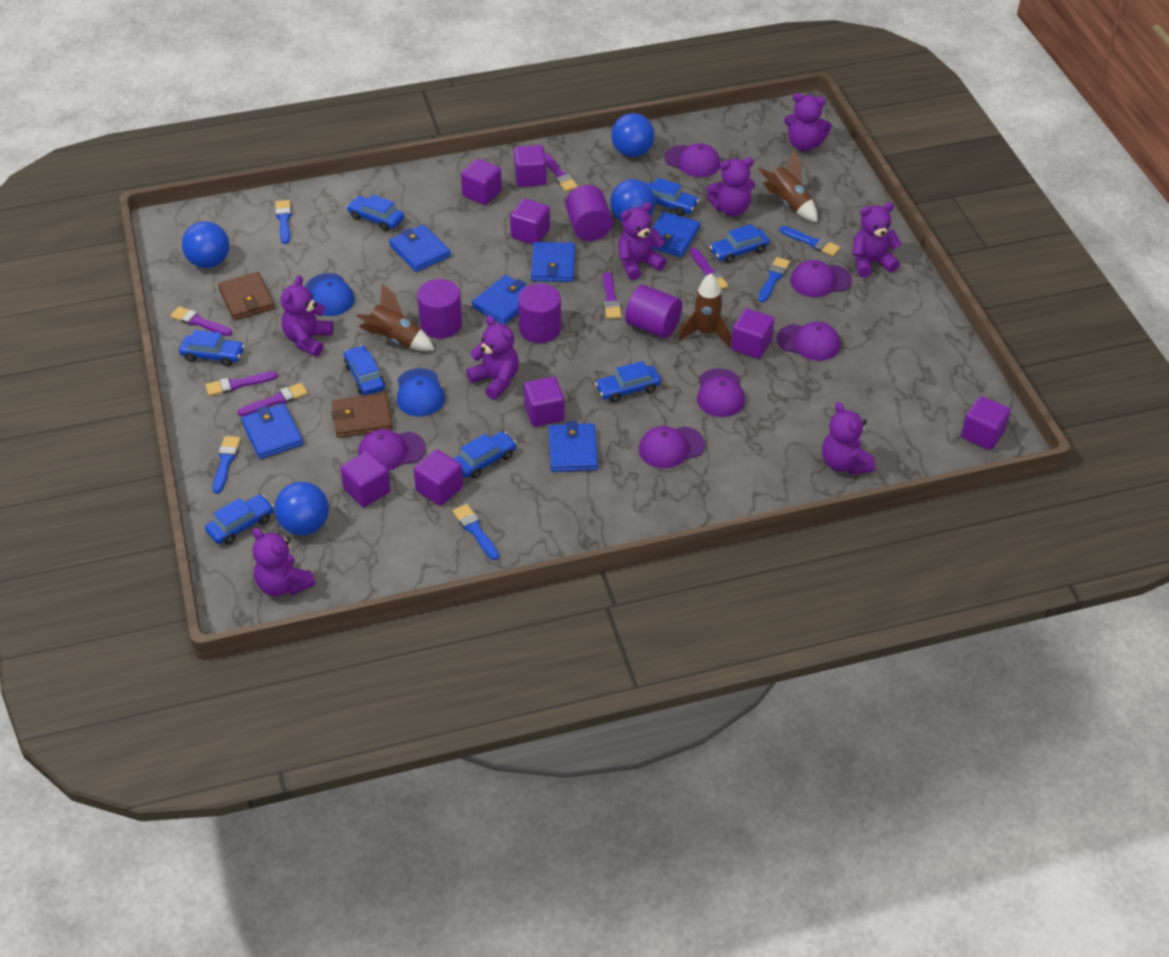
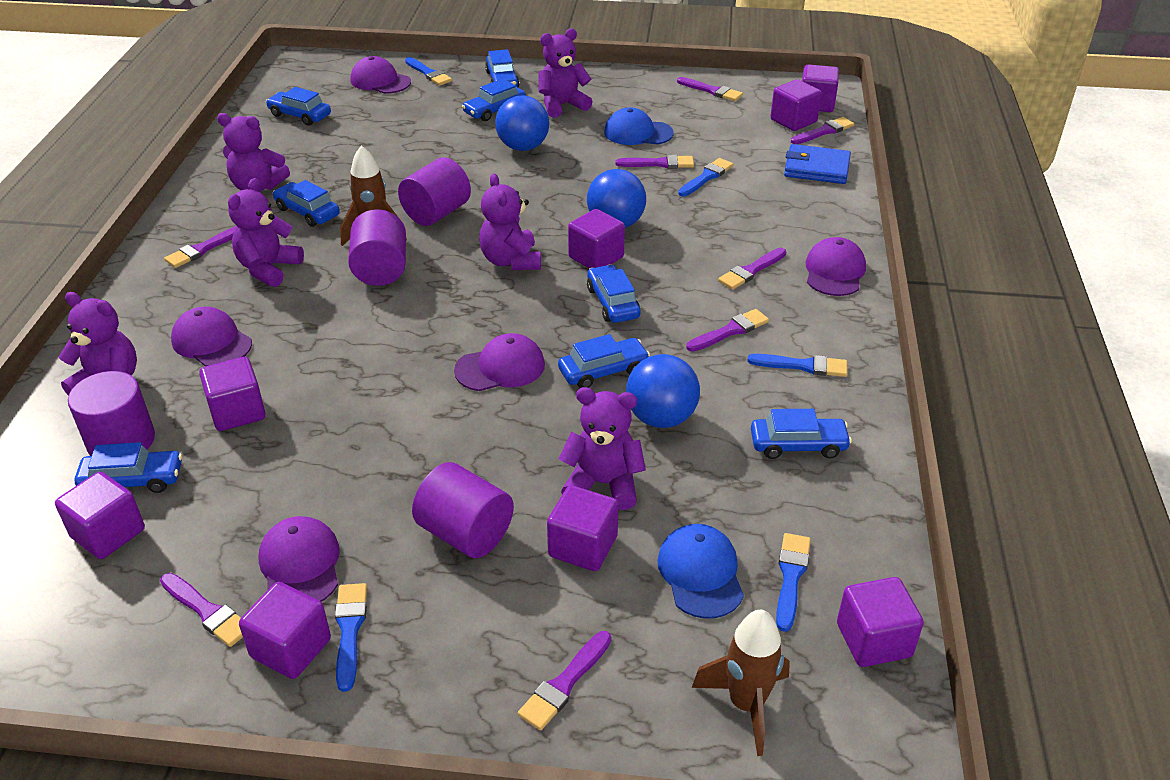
blue ball: [182,221,229,268] [274,482,329,535] [610,179,655,222] [611,113,655,157] = 4 -> [495,96,549,151] [587,169,646,228] [626,354,700,428] = 3
blue wallet: [241,403,303,459] [389,224,451,272] [472,275,527,324] [531,242,575,282] [548,421,598,472] [652,212,700,257] = 6 -> [784,144,851,184] = 1
brown rocket: [356,284,434,351] [678,274,731,347] [758,150,817,222] = 3 -> [340,145,407,246] [692,610,790,756] = 2
brown wallet: [218,272,275,320] [331,393,393,438] = 2 -> none = 0
purple brush: [170,306,232,336] [206,372,277,396] [237,383,308,416] [545,153,578,192] [603,272,622,319] [690,247,728,289] = 6 -> [160,573,243,647] [164,226,237,268] [518,631,612,730] [615,155,694,168] [677,77,743,101] [686,309,769,352] [718,248,786,290] [791,117,854,144] = 8
purple cap: [358,429,426,471] [639,426,705,468] [665,143,720,177] [697,368,745,417] [777,322,840,361] [790,260,852,297] = 6 -> [171,307,252,366] [258,516,340,602] [351,56,411,94] [454,333,545,391] [806,237,866,296] = 5
purple teddy bear: [253,528,316,596] [281,275,333,356] [466,316,519,400] [618,202,667,280] [707,158,755,216] [784,93,832,151] [822,402,875,475] [852,202,902,277] = 8 -> [58,292,137,396] [217,113,290,192] [228,178,304,287] [479,173,541,270] [538,28,592,118] [559,387,646,510] = 6

